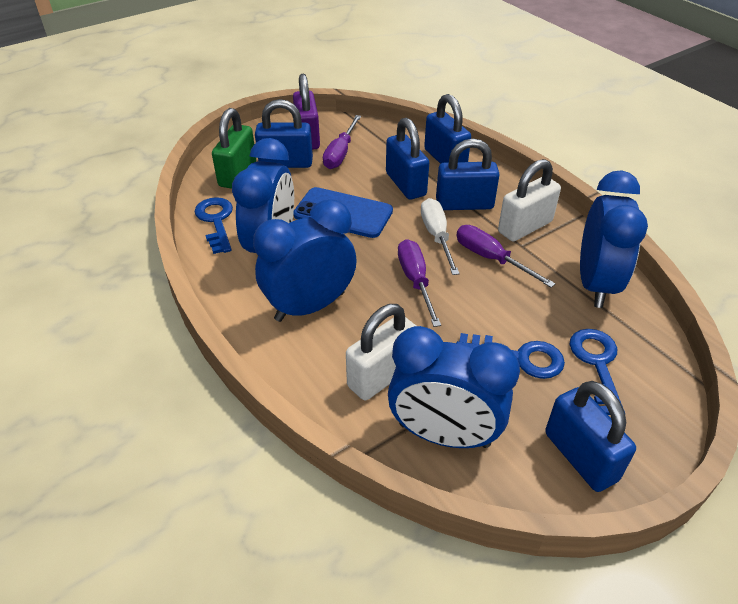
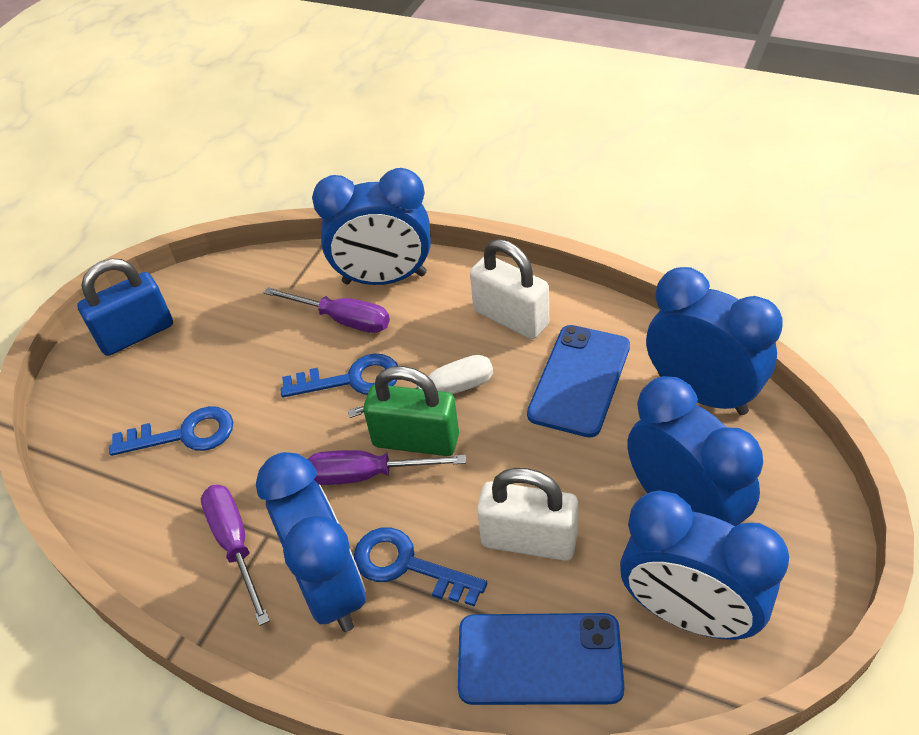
blue clock: [232,138,294,253] [253,199,357,322] [388,326,520,448] [580,170,648,308] = 4 -> [256,452,366,632] [312,168,431,285] [620,490,789,640] [627,376,763,526] [646,267,783,415] = 5
blue padlock: [255,99,313,168] [386,117,429,199] [424,94,471,164] [436,139,500,210] [545,381,636,492] = 5 -> [77,258,173,356] = 1
blue phone: [293,187,393,238] = 1 -> [458,613,625,705] [527,325,630,438] = 2
purple padlock: [293,74,320,150] = 1 -> none = 0

